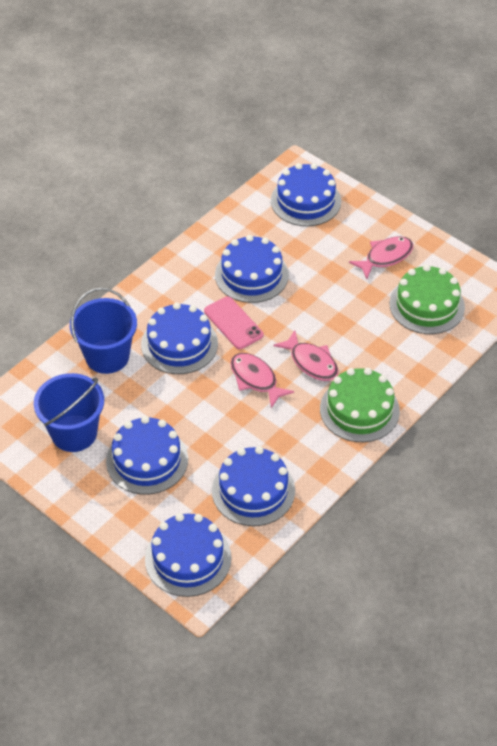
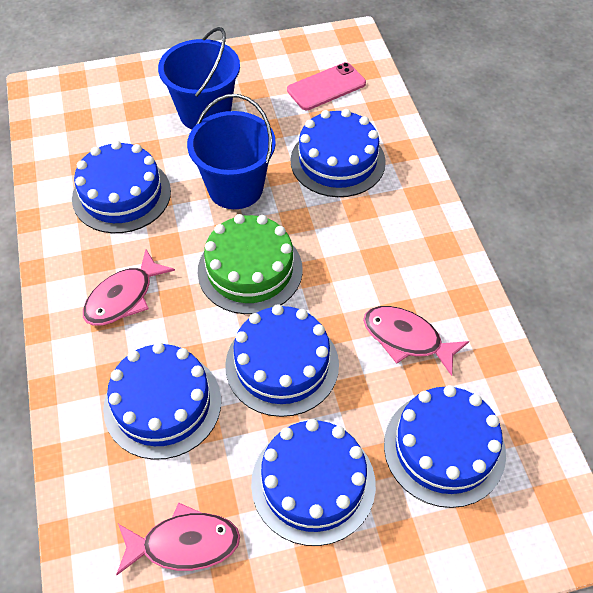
green cake: [320,368,400,442] [389,265,465,334] = 2 -> [198,214,303,314] = 1

